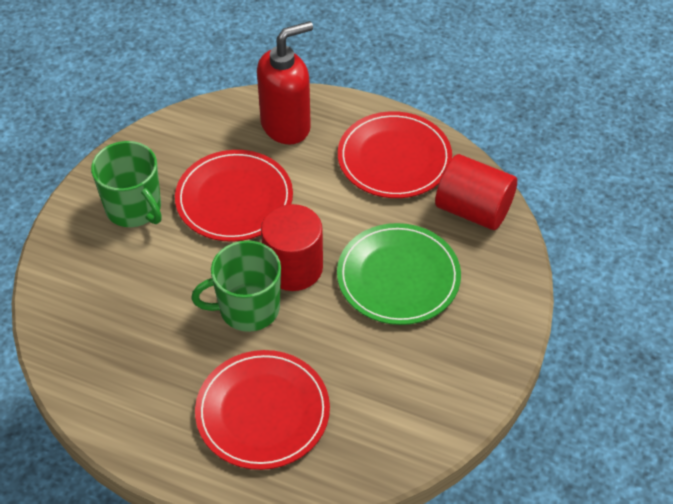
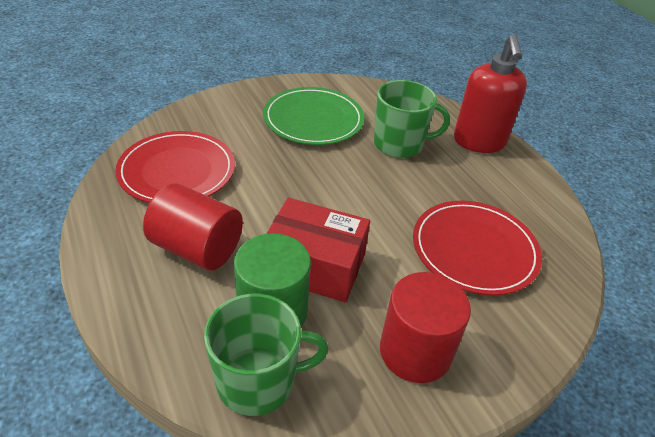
green cylinder: none = 0 -> [234,233,311,327] = 1
red box: none = 0 -> [266,198,370,302] = 1
red plate: [175,150,293,242] [195,350,330,470] [338,111,452,198] = 3 -> [115,131,235,203] [413,201,542,295] = 2

